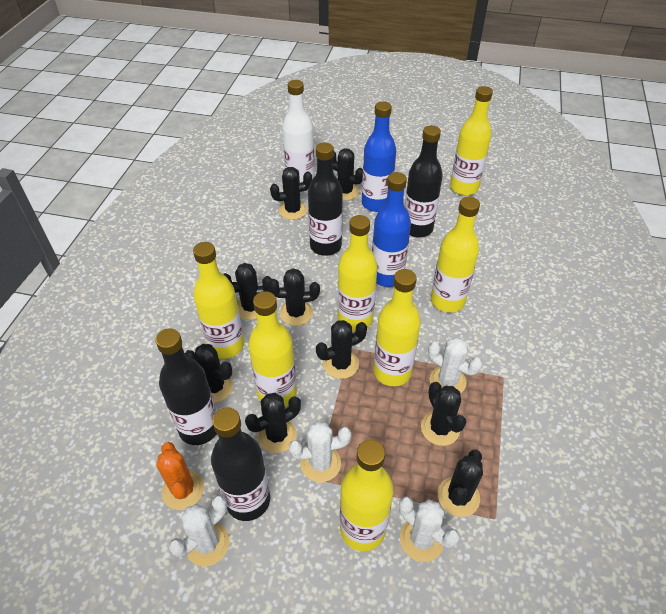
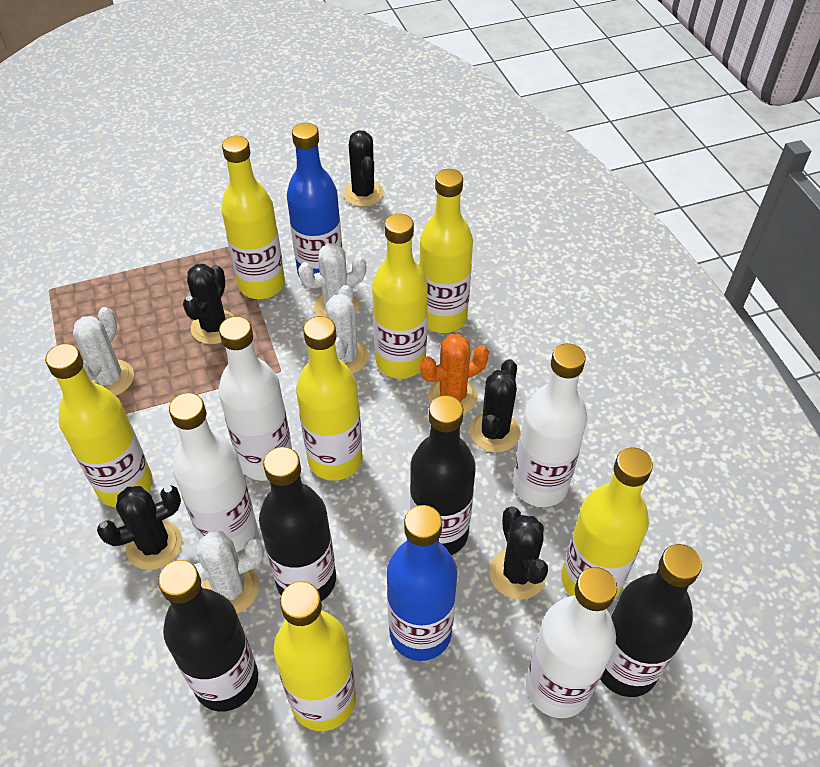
black cactus: [185,344,233,403] [224,263,272,320] [245,393,301,453] [268,268,320,326] [270,167,312,220] [316,320,367,379] [332,148,363,200] [421,382,466,446] [438,449,483,517] = 9 -> [97,485,182,570] [183,264,234,344] [343,130,384,207] [470,359,520,453] [489,506,548,600] = 5
white bottle: [282,80,315,183] = 1 -> [169,393,257,553] [218,316,292,481] [513,343,587,507] [526,567,617,718] = 4

